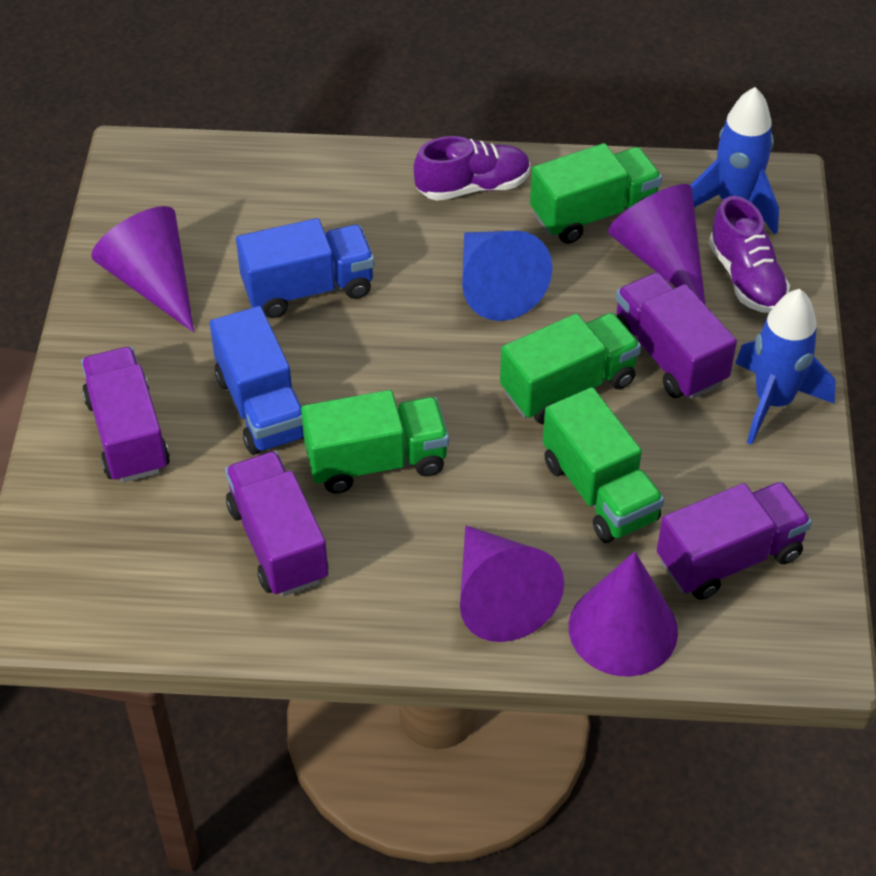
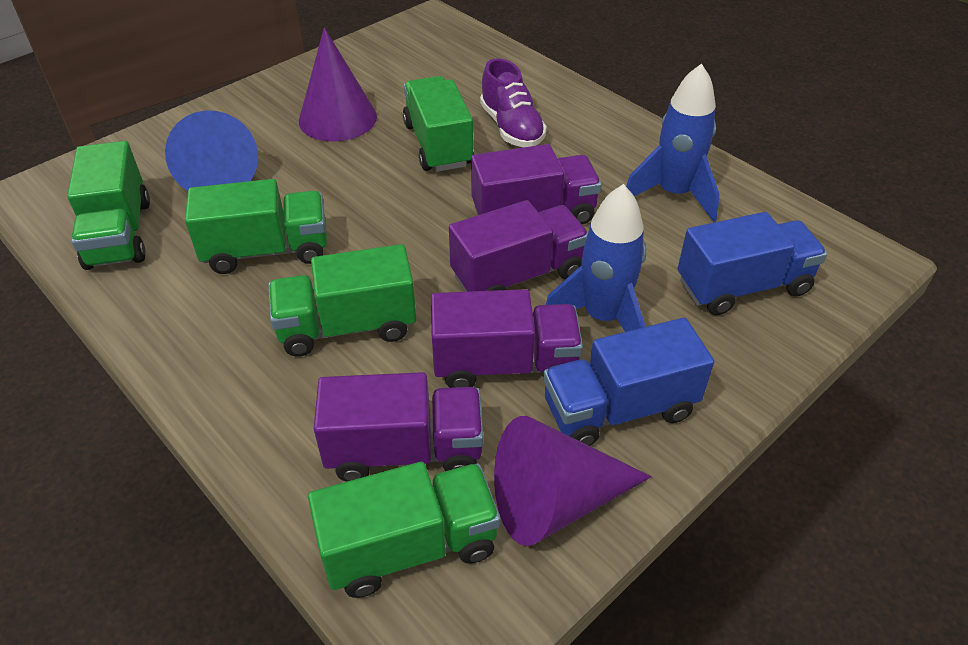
green truck: [301,390,449,494] [500,313,641,424] [530,143,662,244] [543,387,664,543] = 4 -> [67,141,150,270] [185,179,327,274] [268,244,416,357] [308,462,500,598] [403,76,474,172] = 5
purple cone: [91,206,194,332] [460,526,564,642] [569,552,678,677] [608,184,705,304] = 4 -> [299,28,377,141] [494,416,652,546] = 2
purple shoe: [414,136,531,201] [709,196,790,313] = 2 -> [480,58,547,147] = 1

